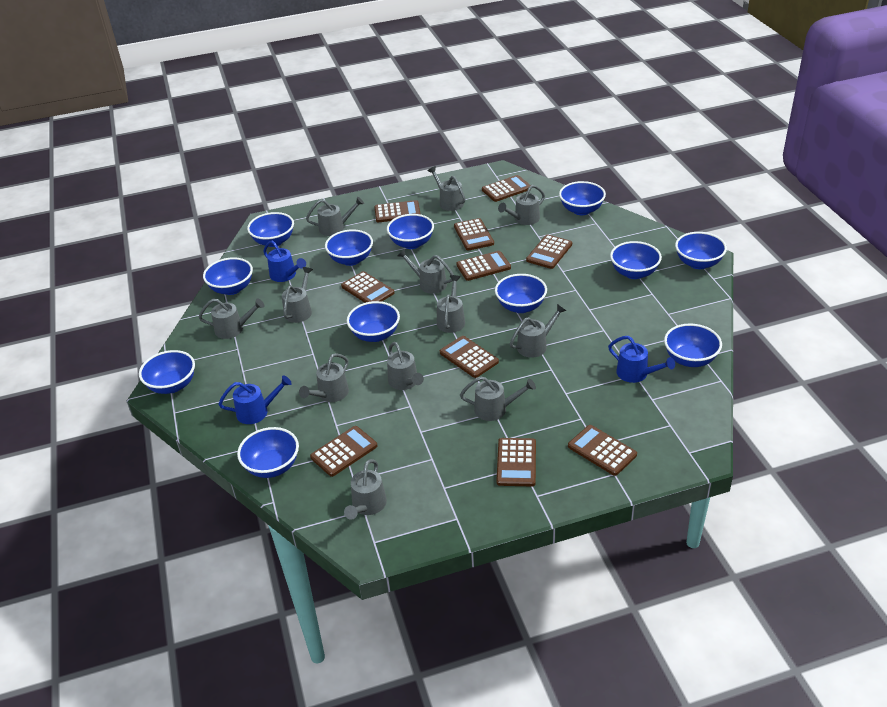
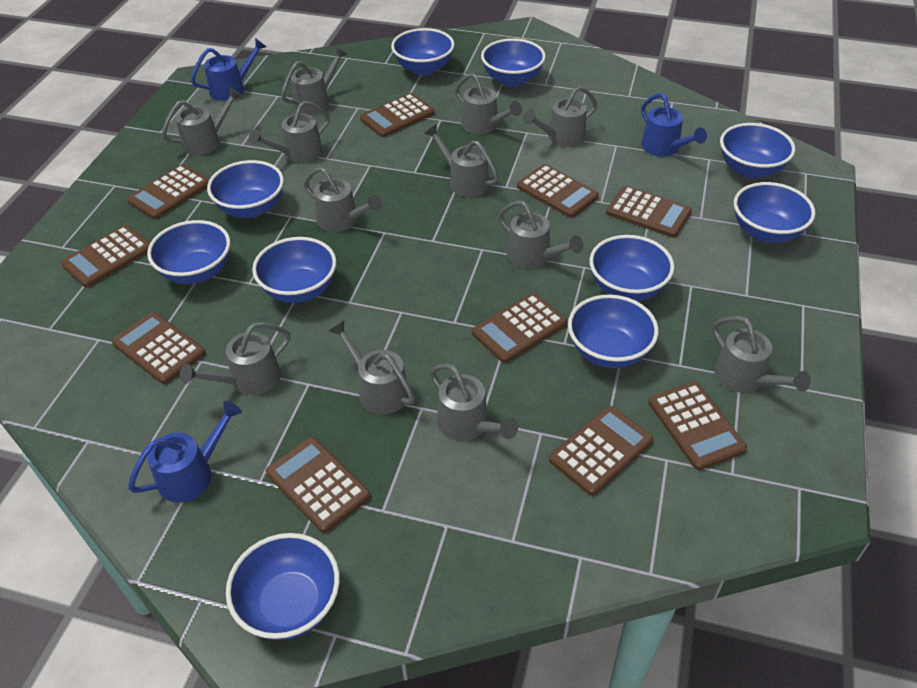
blue bowl: [139,350,195,394] [203,257,253,295] [237,427,299,478] [247,212,294,247] [325,229,373,266] [347,301,400,342] [387,214,434,249] [495,274,547,313] [559,181,606,215] [610,241,662,279] [664,324,722,367] [675,232,727,269] = 12 -> [147,220,230,284] [207,160,284,218] [226,533,340,640] [252,237,336,303] [391,28,455,75] [481,38,546,87] [568,295,659,368] [589,235,675,301] [720,123,795,178] [734,182,815,243] = 10

